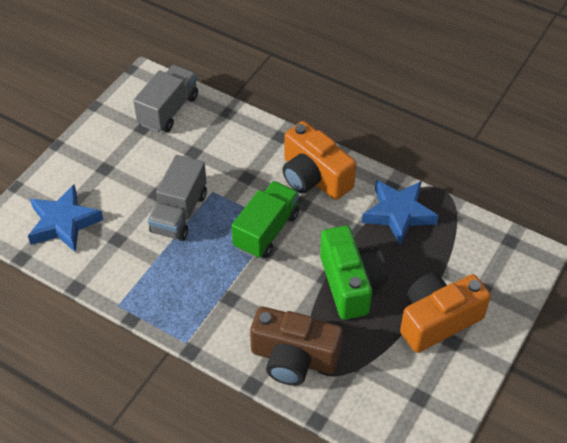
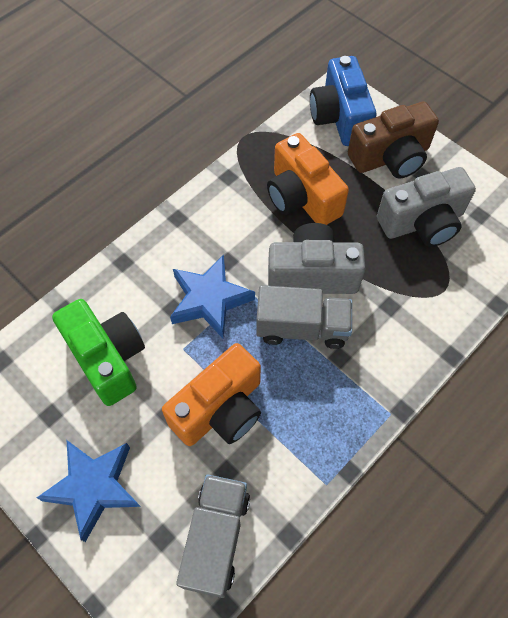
blue camera: none = 0 -> [310,56,376,146] = 1
green truck: [232,181,299,259] = 1 -> none = 0
grey camera: none = 0 -> [268,223,365,294] [377,167,476,247] = 2

